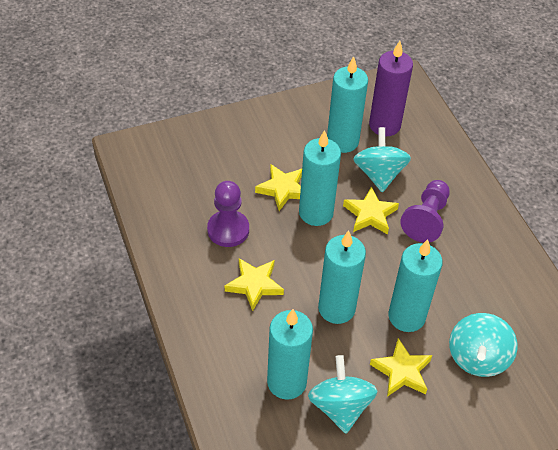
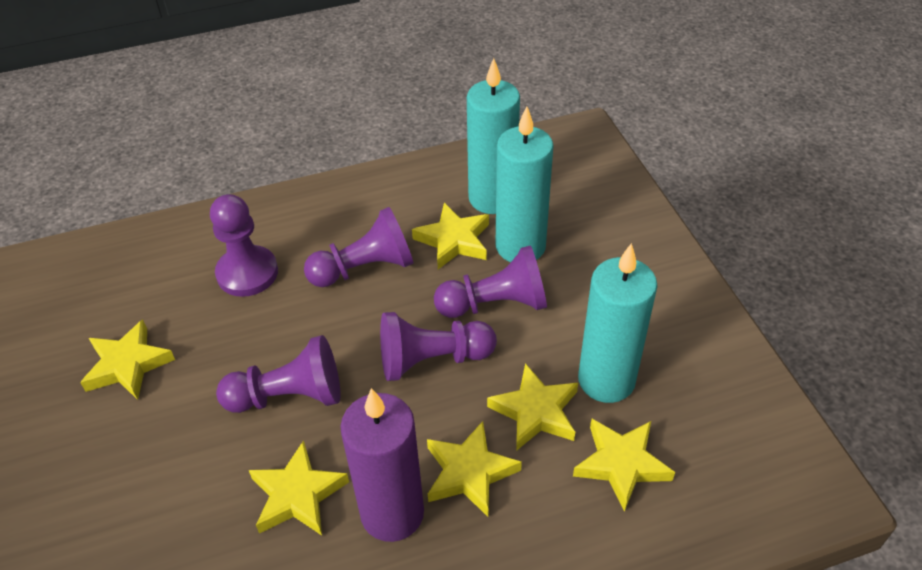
purple pawn: [207,181,249,247] [400,180,450,243] = 2 -> [210,194,278,297] [216,335,340,413] [304,207,413,287] [380,312,497,381] [434,245,547,318] = 5
turquoise candle: [267,309,313,400] [299,130,341,226] [318,230,366,324] [327,56,368,153] [388,239,443,332] = 5 -> [467,58,520,214] [496,106,554,262] [578,243,657,403] = 3
turquoise spinning top: [308,355,377,433] [353,127,411,192] [449,313,518,377] = 3 -> none = 0
yellow star: [225,258,284,311] [255,164,302,211] [343,186,399,234] [370,338,432,397] = 4 -> [80,319,175,400] [249,440,349,536] [412,203,489,269] [427,421,522,517] [487,363,578,451] [573,418,675,512] = 6

